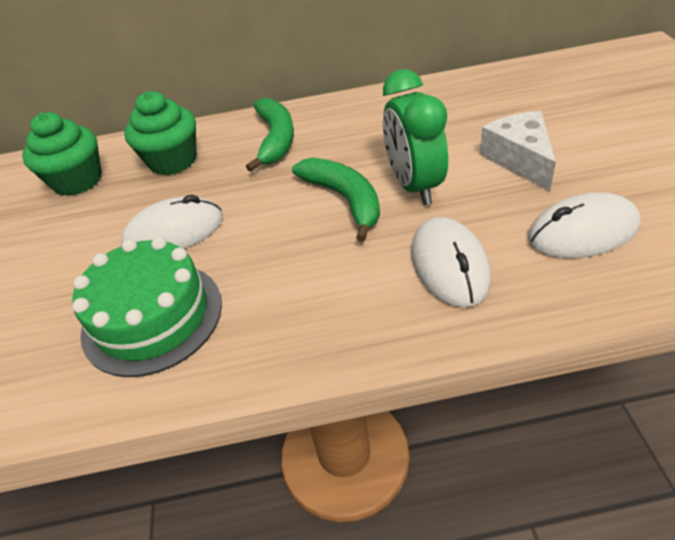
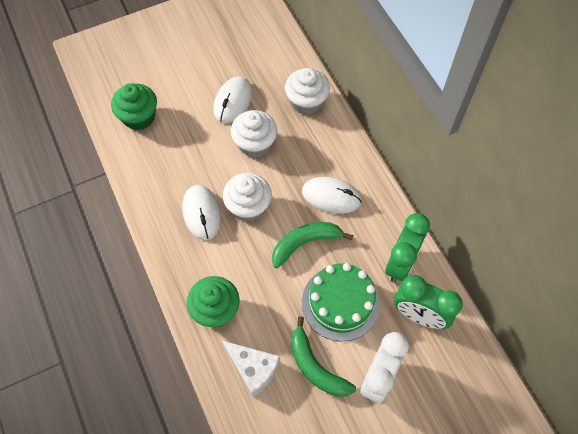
green clock: [383,69,448,205] = 1 -> [385,213,430,283] [394,275,463,329] = 2
white clock: none = 0 -> [360,332,409,403] = 1
white cupcake: none = 0 -> [223,173,272,222] [231,110,277,158] [285,68,330,115] = 3

